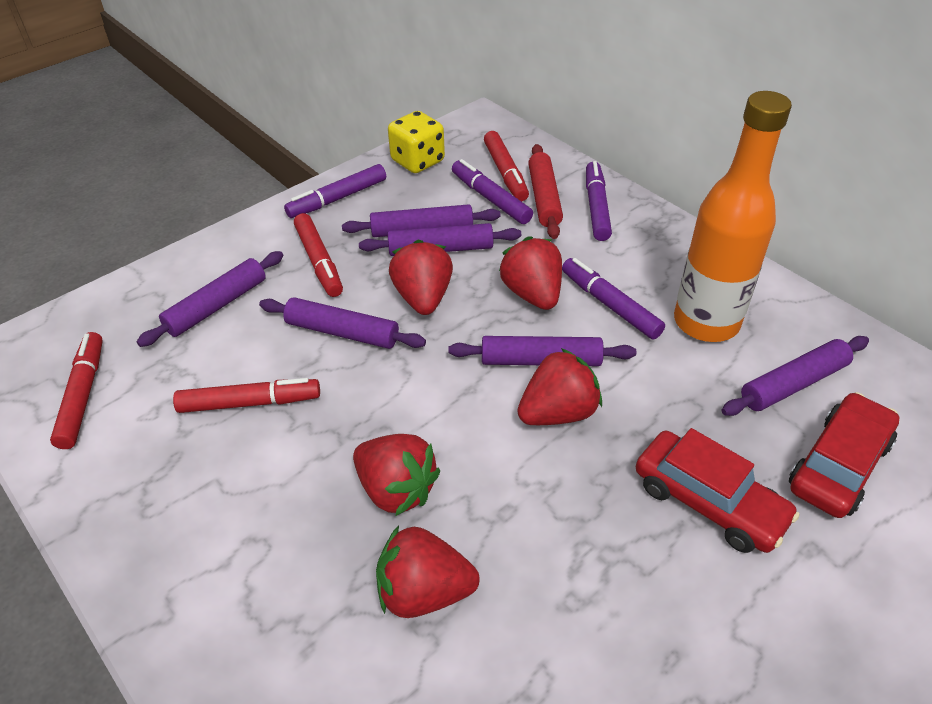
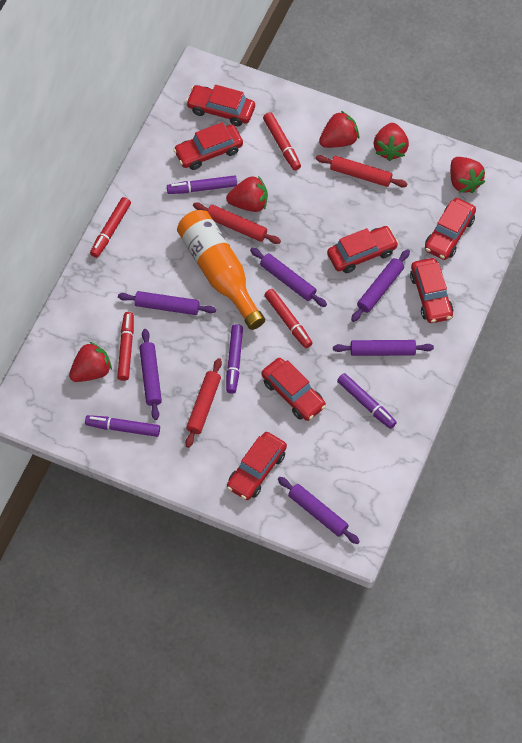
red car: [636,428,799,553] [789,392,900,518] = 2 -> [173,122,243,170] [186,85,255,126] [227,432,287,500] [262,358,326,421] [327,226,399,273] [410,258,453,323] [425,198,476,260] = 7
red rolling pin: [528,144,563,239] = 1 -> [185,358,222,448] [193,203,281,244] [315,155,407,187] = 3
yellow dice: [388,111,445,173] = 1 -> none = 0

